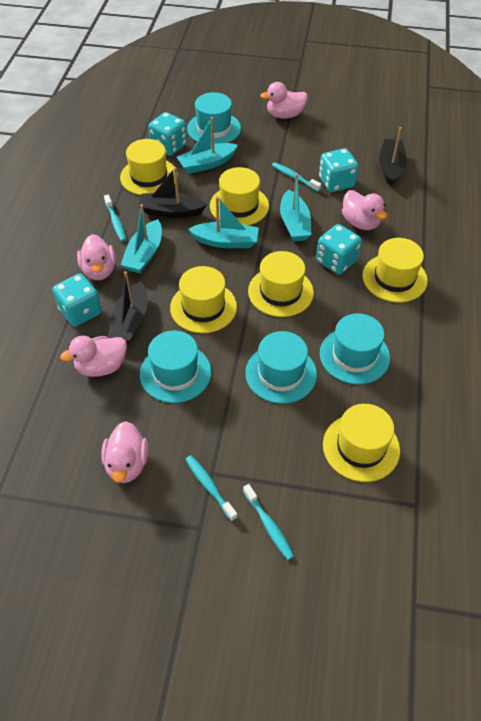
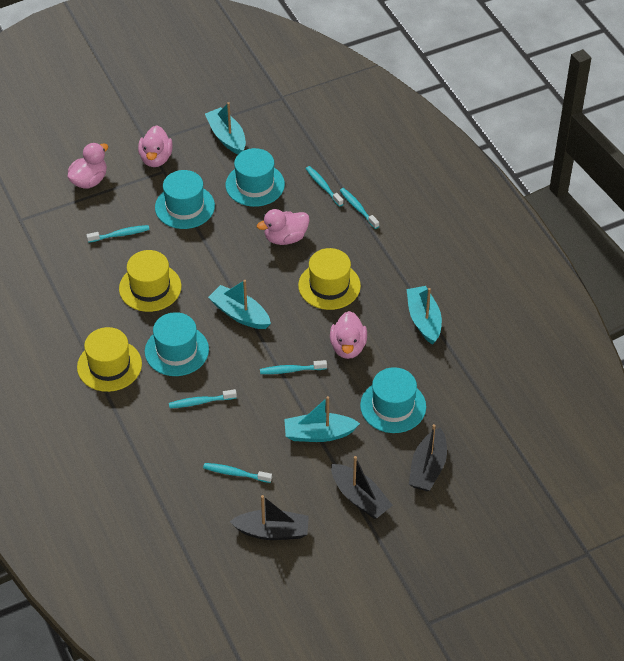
pink duck: [60,336,127,377] [77,234,116,280] [101,421,148,483] [260,82,308,119] [342,190,387,230] = 5 -> [67,143,108,188] [138,125,173,167] [257,209,310,245] [330,311,367,359] = 4
turquoise dice: [53,274,102,327] [148,112,187,156] [316,224,362,275] [319,148,358,192] = 4 -> none = 0
turquoise toothbrush: [104,195,126,241] [185,455,237,521] [243,484,294,560] [272,162,322,192] = 4 -> [86,225,150,243] [169,389,237,408] [203,463,272,483] [260,360,327,374] [306,166,343,207] [340,188,379,229] = 6
yellow hat: [120,139,178,195] [170,266,237,333] [210,167,269,225] [248,251,314,317] [323,404,400,482] [362,238,428,302] = 6 -> [77,327,142,392] [119,250,181,312] [298,248,361,310] = 3

